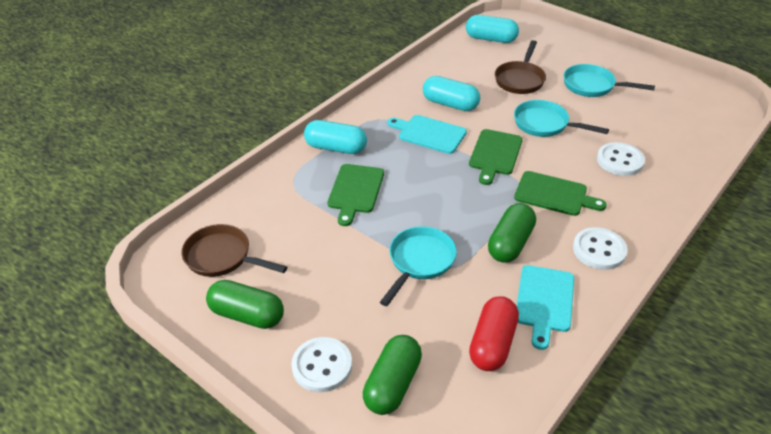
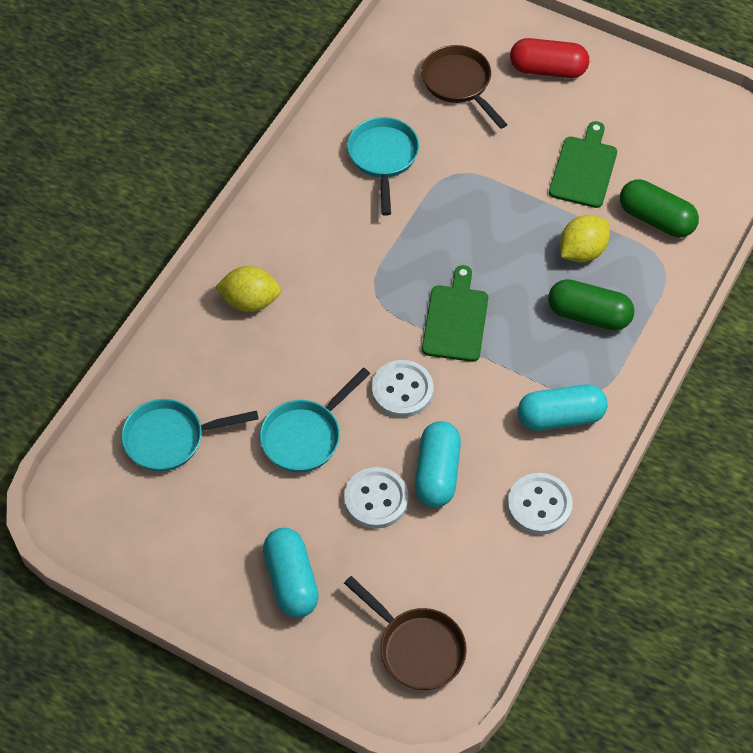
green capsule: [206,280,284,329] [363,335,422,415] [488,203,536,263] = 3 -> [548,279,634,330] [620,180,699,237] = 2
green cutting board: [328,164,384,226] [469,129,523,185] [514,171,607,216] = 3 -> [422,265,488,362] [549,121,617,208] = 2
turquoise cutting board: [387,115,467,154] [517,265,574,350] = 2 -> none = 0
yellow lemon: none = 0 -> [215,266,281,312] [560,215,610,262] = 2

